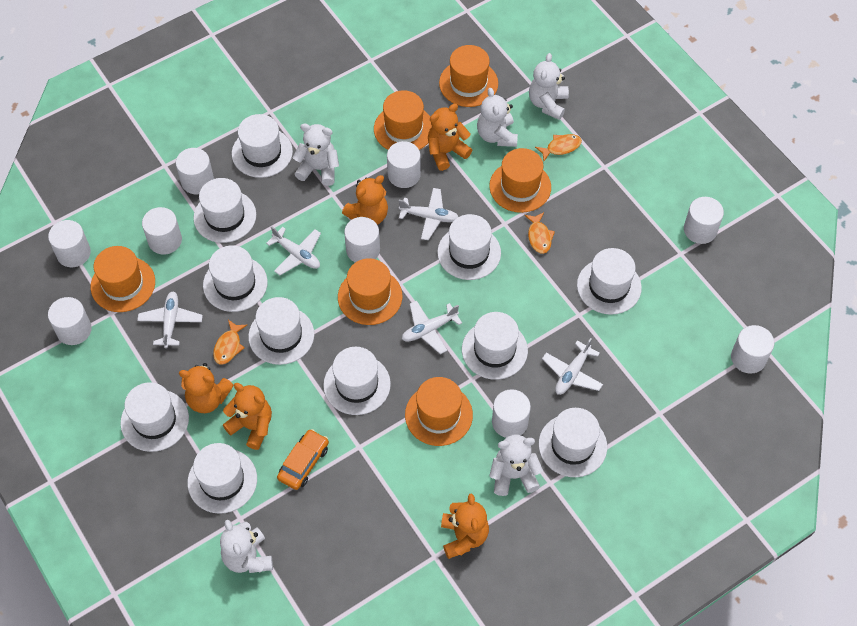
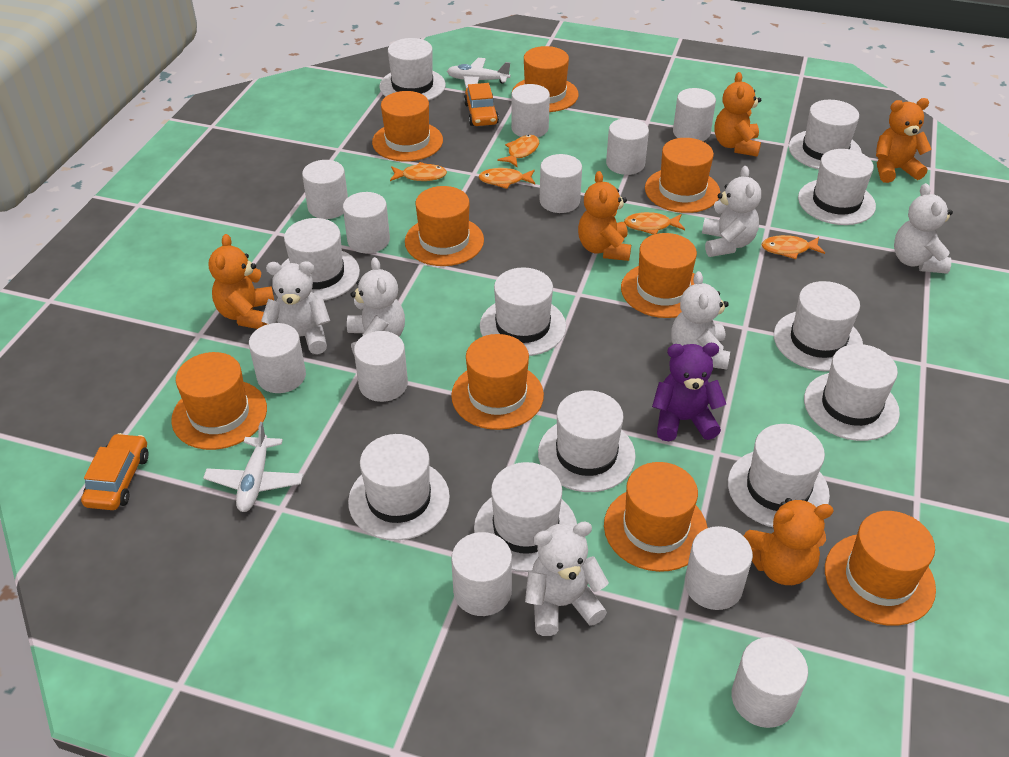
orange car: [277,429,329,490] = 1 -> [81,433,148,510] [464,83,499,126] = 2
orange fish: [213,320,247,365] [525,212,555,254] [535,134,582,161] = 3 -> [390,162,447,181] [478,168,535,189] [497,135,539,167] [624,212,685,235] [762,235,825,259] = 5
orange hat: [91,246,155,312] [338,258,402,325] [374,90,432,150] [405,377,473,446] [439,45,498,107] [489,148,551,213] = 6 -> [171,352,267,450] [372,91,443,161] [405,186,484,266] [451,334,544,430] [512,46,579,112] [604,462,708,572] [621,233,697,318] [645,138,720,213] [825,511,936,626] = 9
purple teddy bear: none = 0 -> [652,343,726,441] = 1
white cylinder: [48,220,91,267] [48,297,92,345] [142,207,182,255] [176,148,214,194] [344,217,380,262] [387,141,421,188] [492,389,531,438] [684,197,724,244] [731,325,774,374] = 9 -> [249,323,306,393] [302,160,348,219] [343,192,390,253] [354,331,408,402] [451,532,512,616] [511,84,550,137] [540,154,582,213] [606,118,649,175] [673,88,716,141] [685,526,753,610] [732,637,808,728] = 11
white plane: [137,292,203,348] [266,226,321,275] [399,188,458,240] [402,301,462,354] [542,338,603,395] = 5 -> [203,422,303,512] [447,58,510,89] = 2
white teddy bear: [220,520,273,573] [293,124,339,186] [477,88,518,147] [489,435,543,496] [529,53,569,120] = 5 -> [261,261,330,354] [347,257,405,354] [525,522,609,636] [671,271,730,370] [702,166,761,257] [894,183,953,274] = 6

